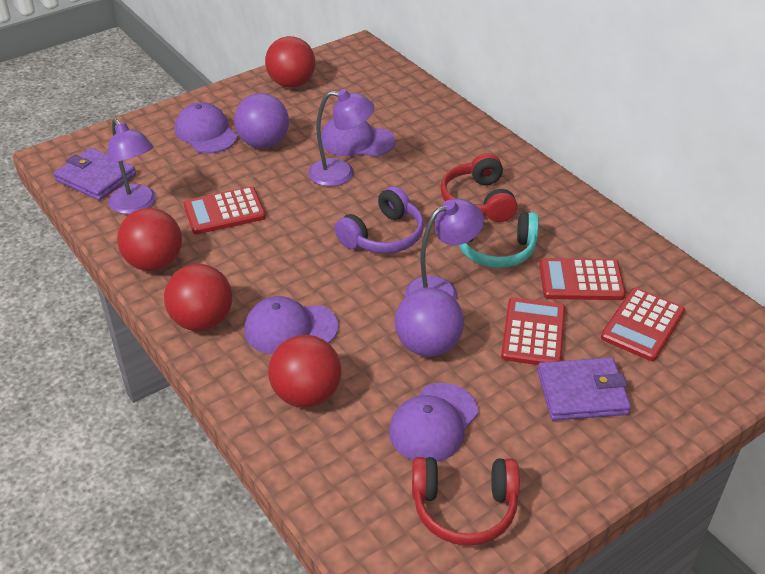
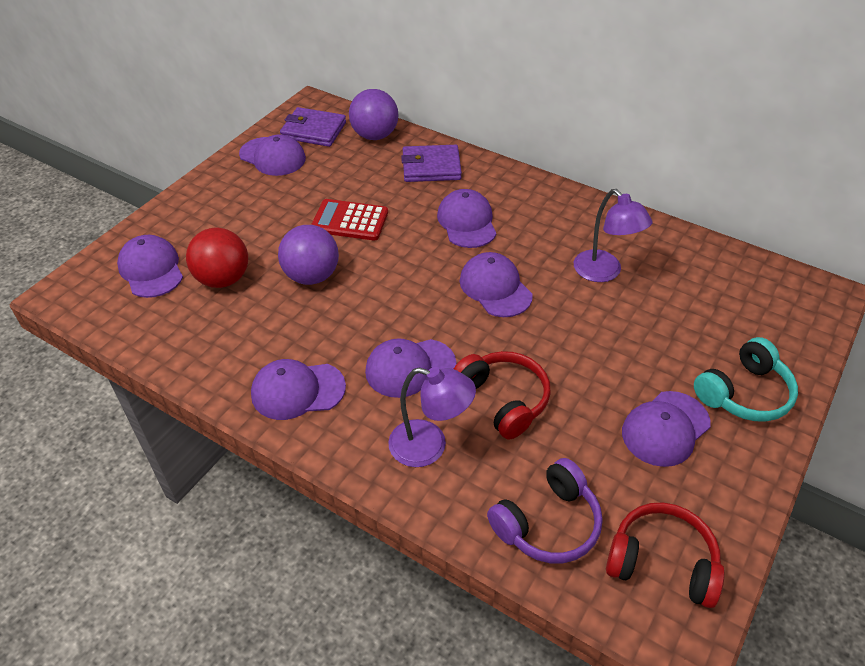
purple cap: [175,102,238,153] [244,296,339,354] [321,118,395,157] [389,383,478,462] = 4 -> [117,235,183,298] [239,135,306,176] [251,359,346,420] [365,338,456,398] [437,189,496,248] [460,252,533,317] [622,391,711,467] = 7
purple lamp: [108,119,156,214] [308,89,374,186] [405,198,484,299] = 3 -> [388,367,476,467] [574,189,652,282] = 2
red ball: [117,208,182,271] [164,264,232,331] [265,36,315,88] [268,335,341,408] = 4 -> [186,228,248,288] = 1
red calculator: [184,186,266,234] [501,297,565,365] [539,258,626,300] [601,288,685,361] = 4 -> [311,199,388,241] = 1

